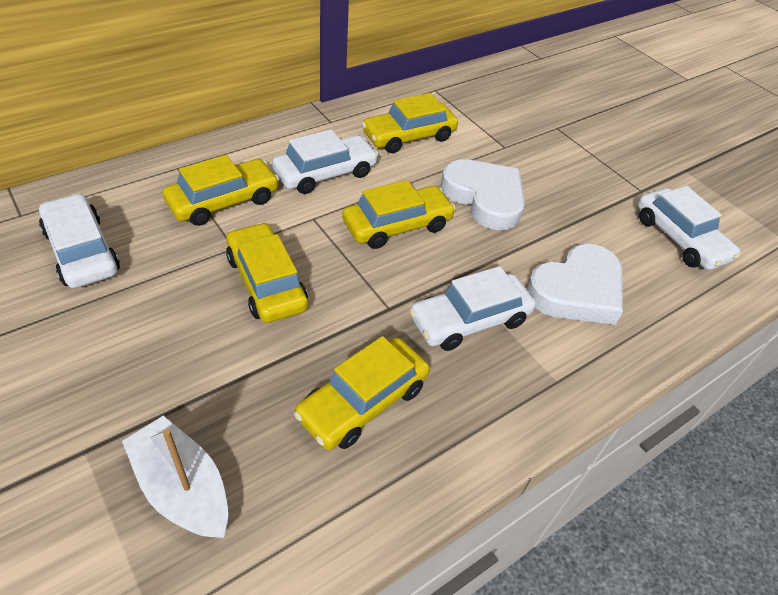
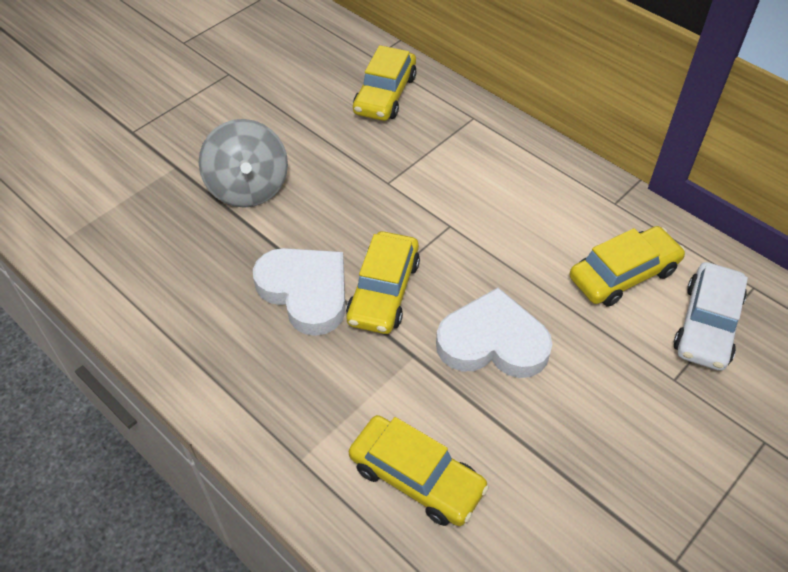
grey spinning top: none = 0 -> [199,119,288,208] = 1
white boat: [122,416,228,538] = 1 -> none = 0
white car: [39,193,120,289] [272,129,378,194] [409,266,536,351] [637,186,741,270] = 4 -> [674,262,748,371] = 1
yellow car: [163,155,279,226] [226,222,308,323] [294,336,430,450] [342,180,456,249] [362,93,458,153] = 5 -> [346,231,420,334] [349,415,489,526] [353,45,417,121] [570,226,685,306] = 4

